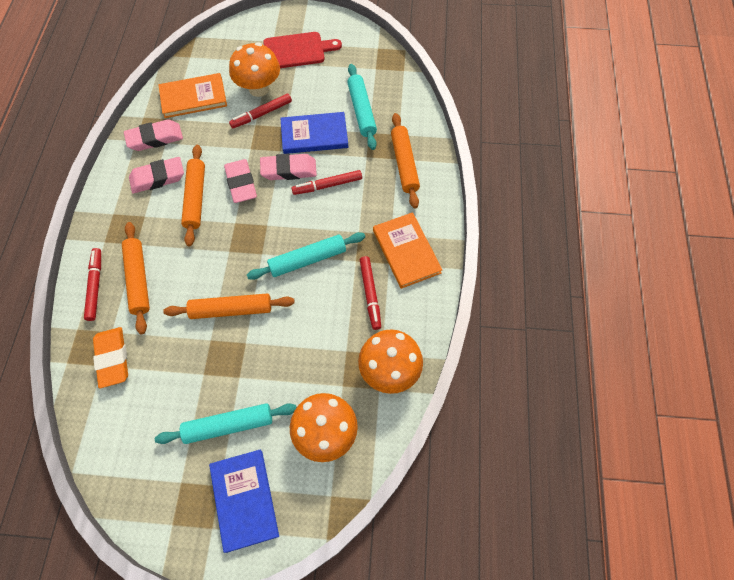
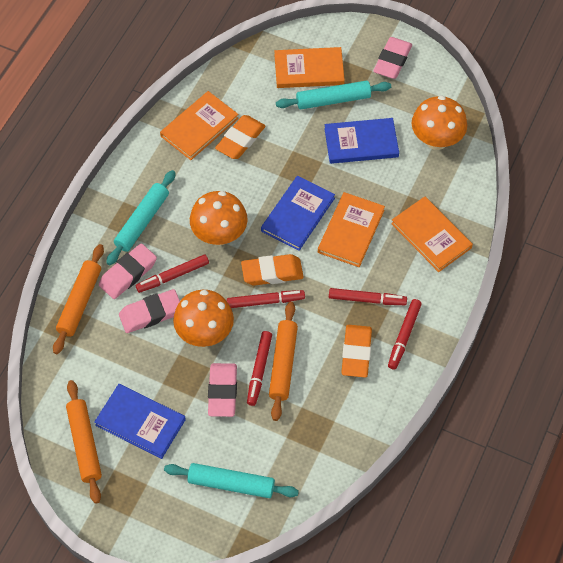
blue book: [209,449,279,553] [280,112,348,154] = 2 -> [94,384,186,459] [261,176,335,251] [324,118,399,164] = 3
orange book: [159,73,227,118] [373,212,442,289] = 2 -> [160,91,239,160] [274,47,345,88] [318,192,385,267] [391,196,473,272] = 4
orange eraser: [93,327,128,388] = 1 -> [215,115,266,159] [241,254,304,286] [341,325,372,378] = 3
orange rolling pin: [122,222,150,334] [163,294,295,319] [181,145,205,247] [391,113,420,209] = 4 -> [53,244,104,354] [66,380,102,504] [269,302,298,421] = 3
red cutting board: [263,32,342,68] = 1 -> none = 0
red marker: [84,248,101,321] [229,94,292,128] [291,170,362,195] [360,256,381,330] = 4 -> [136,255,209,293] [227,290,305,308] [247,331,272,406] [329,288,407,305] [388,299,422,370] = 5

